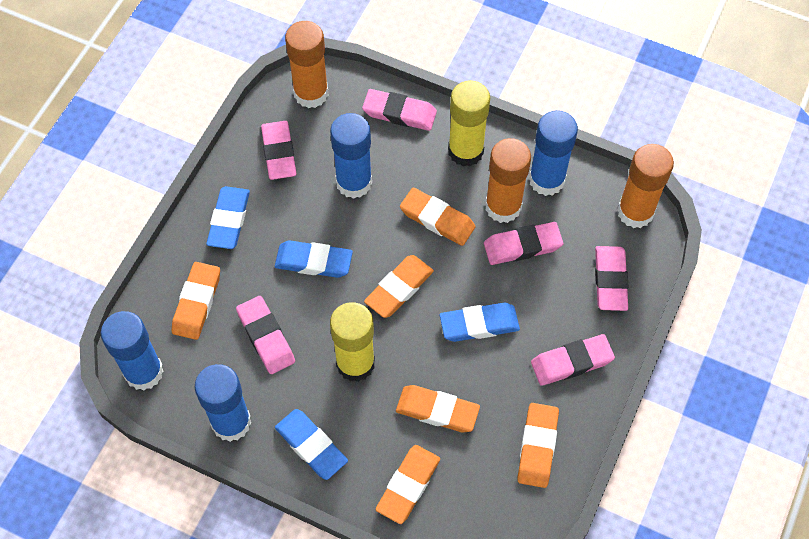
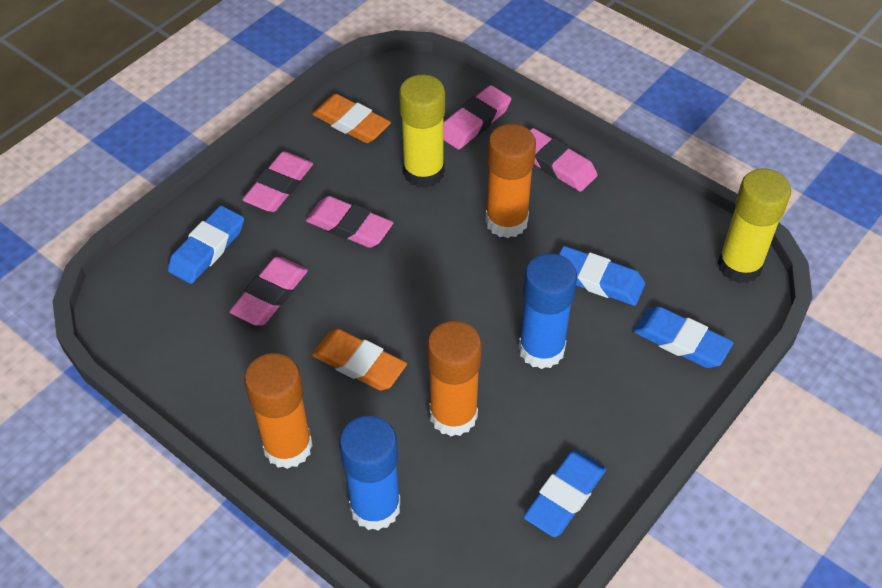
blue glue stick: [101,311,163,391] [195,364,251,442] [330,113,372,199] [529,110,578,196] = 4 -> [339,416,401,531] [519,253,577,369] = 2
orange eraser: [172,262,220,340] [364,255,434,318] [376,445,440,524] [396,385,480,432] [400,187,476,246] [517,403,559,488] = 6 -> [312,94,391,143] [312,329,407,390] = 2
pink eraser: [236,296,295,374] [261,121,297,180] [362,89,437,131] [484,222,563,265] [531,334,615,386] [595,246,628,311] = 6 -> [229,257,308,326] [242,151,313,212] [306,196,393,248] [443,85,511,149] [530,128,598,192] = 5

